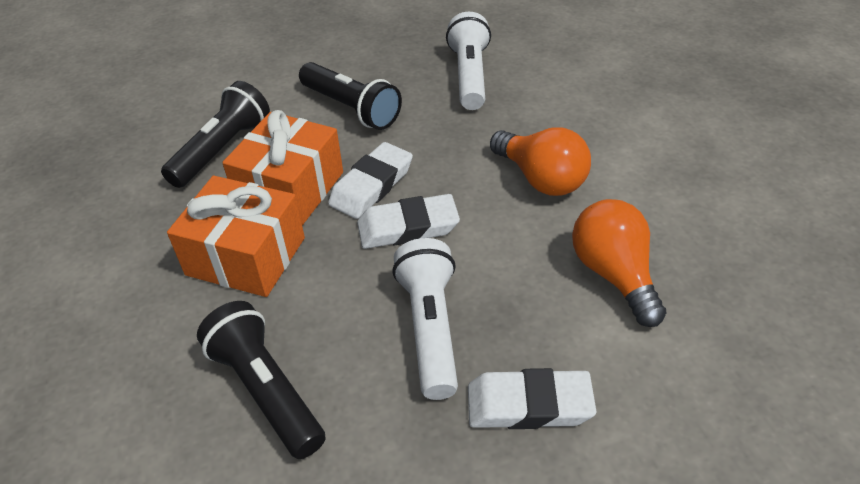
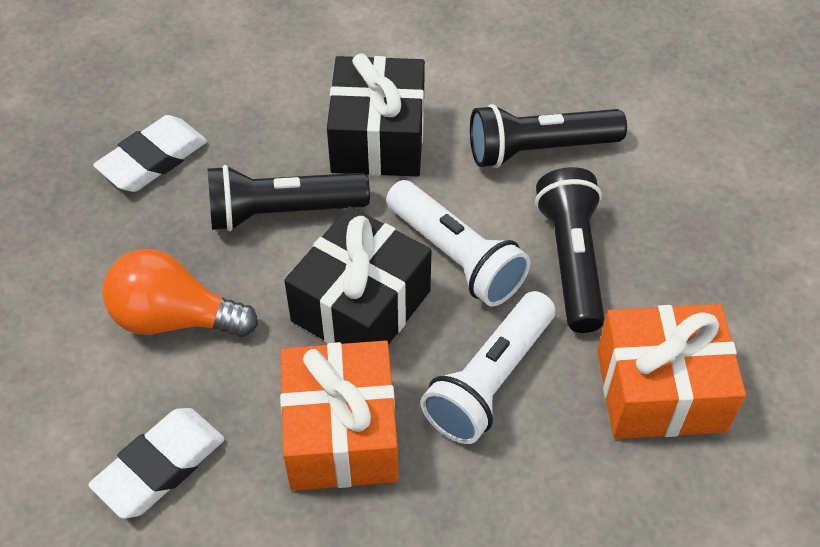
black gift: none = 0 -> [284,206,431,345] [327,53,425,176] = 2
orange light bulb: [490,127,591,196] [572,199,666,327] = 2 -> [102,249,258,337] = 1
white eraser: [328,142,413,219] [357,194,460,249] [468,368,596,429] = 3 -> [88,408,225,519] [93,115,207,192] = 2

